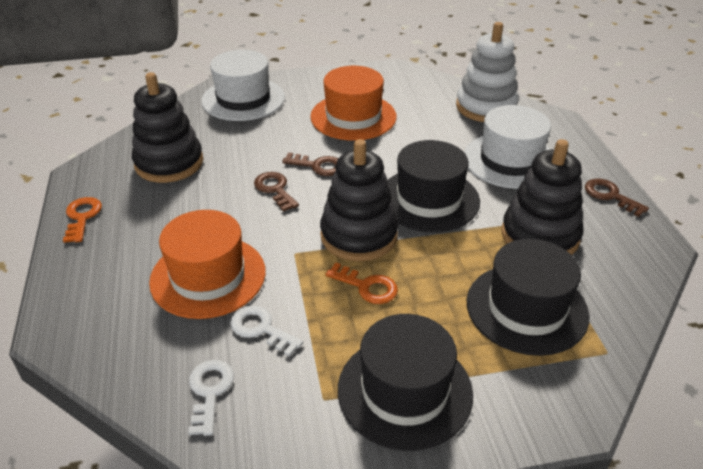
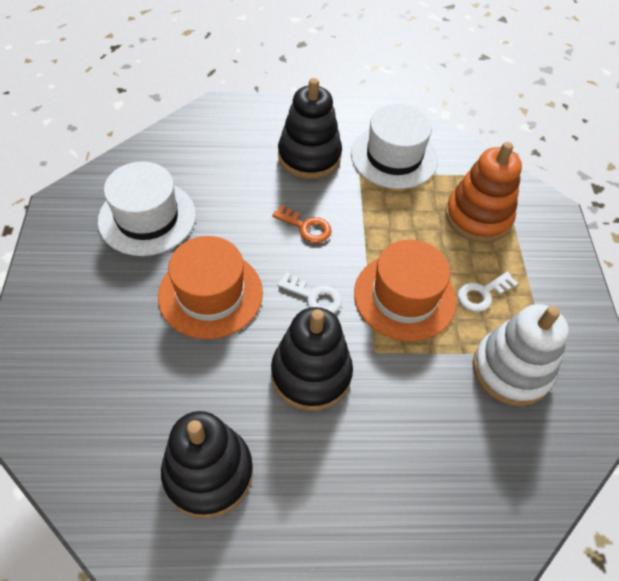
black hat: [338,314,473,451] [388,140,480,232] [467,239,589,356] = 3 -> none = 0
brown key: [254,172,299,212] [282,152,338,176] [585,178,649,217] = 3 -> none = 0
orange key: [63,197,102,243] [325,262,398,304] = 2 -> [272,205,332,243] = 1
orange stacking toy: none = 0 -> [445,142,522,243] = 1

